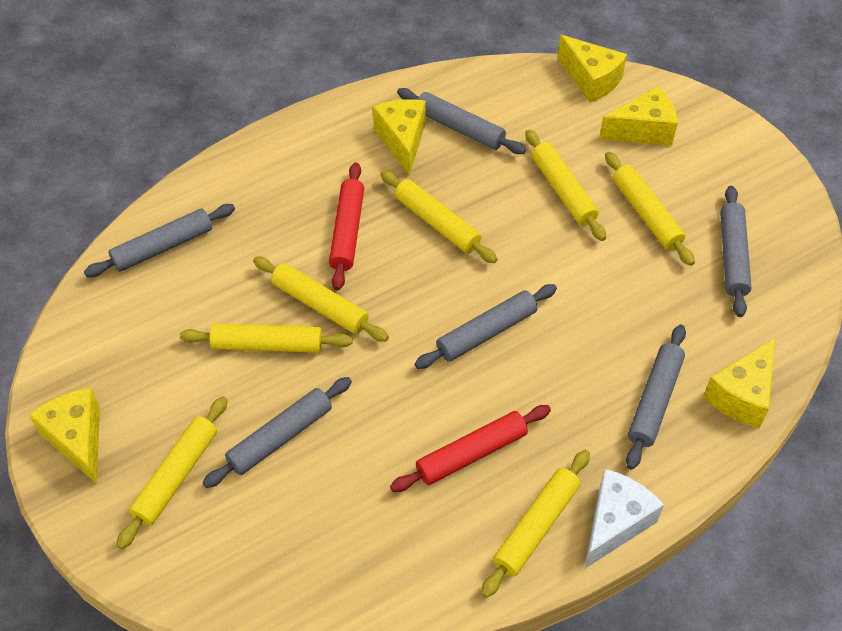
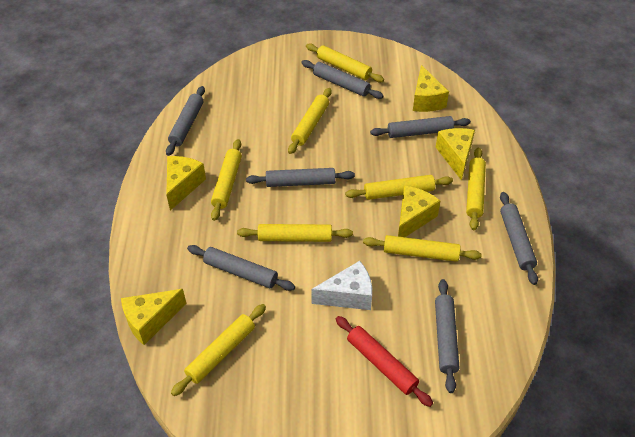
grey rolling pin: [84,204,235,277] [203,377,352,488] [397,88,526,154] [415,284,557,369] [626,325,686,470] [720,186,752,317] = 6 -> [166,86,205,156] [187,245,295,291] [246,168,355,187] [301,60,384,99] [370,116,471,138] [435,279,460,393] [500,192,538,285] = 7
red rolling pin: [329,163,364,291] [390,405,551,492] = 2 -> [336,316,433,407] = 1
yellow rolling pin: [116,396,227,549] [180,324,353,353] [253,257,389,342] [381,170,497,263] [481,450,590,598] [525,130,606,241] [605,152,695,266] = 7 -> [171,304,266,396] [211,139,242,221] [237,224,353,242] [288,88,332,154] [306,43,384,82] [345,175,453,200] [363,235,482,262] [466,148,486,230] = 8

